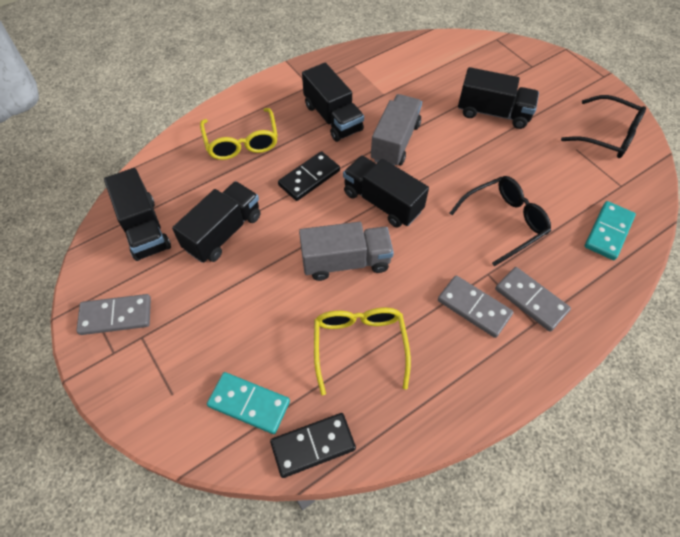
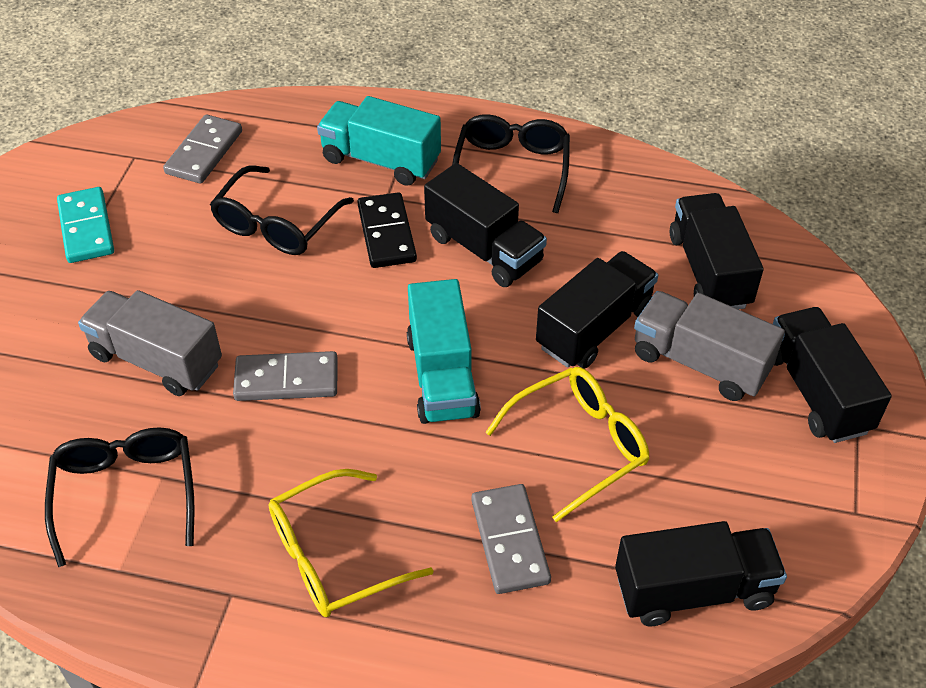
black domino: [270,413,356,478] [278,151,340,201] = 2 -> [357,192,417,268] = 1
black glasses: [450,176,551,266] [561,95,646,158] = 2 -> [45,427,195,567] [210,166,354,255] [452,114,570,213] = 3
turquoise domino: [207,372,290,434] [585,201,636,260] = 2 -> [57,187,114,263] = 1
turquoise truck: none = 0 -> [317,96,441,186] [407,279,481,424] = 2

